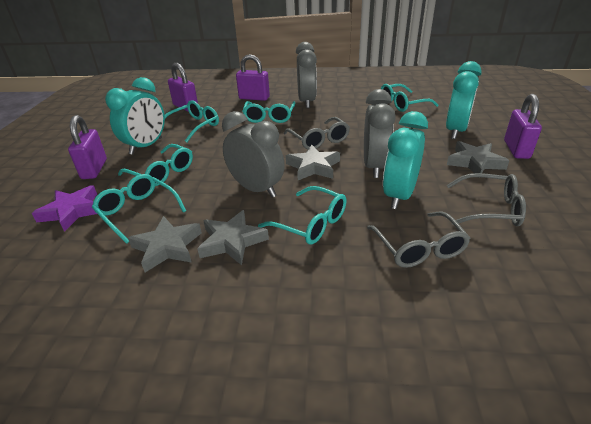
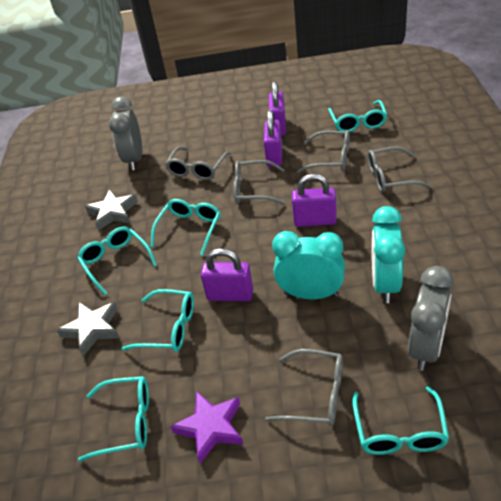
grey clock: [222,111,285,198] [296,42,317,108] [364,89,396,178] = 3 -> [109,96,142,171] [408,266,454,371] = 2
grey glasses: [284,117,350,149] [367,212,471,268] [447,173,526,226] = 3 -> [165,147,231,180] [234,160,285,205] [265,349,343,426] [297,130,350,173] [368,147,432,192] = 5
grey star: [128,216,202,272] [197,210,269,265] [286,145,340,180] [447,141,509,178] = 4 -> [56,302,120,356] [85,189,138,231] = 2
turquoise clock: [105,77,165,155] [383,111,428,209] [446,61,482,139] = 3 -> [272,231,345,299] [372,206,405,303] = 2

